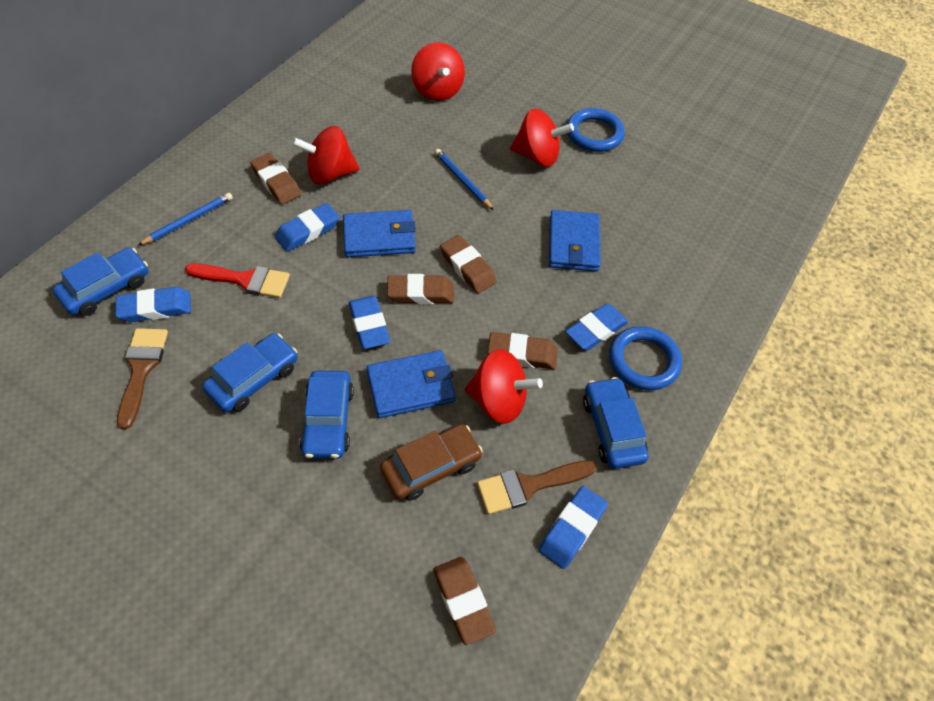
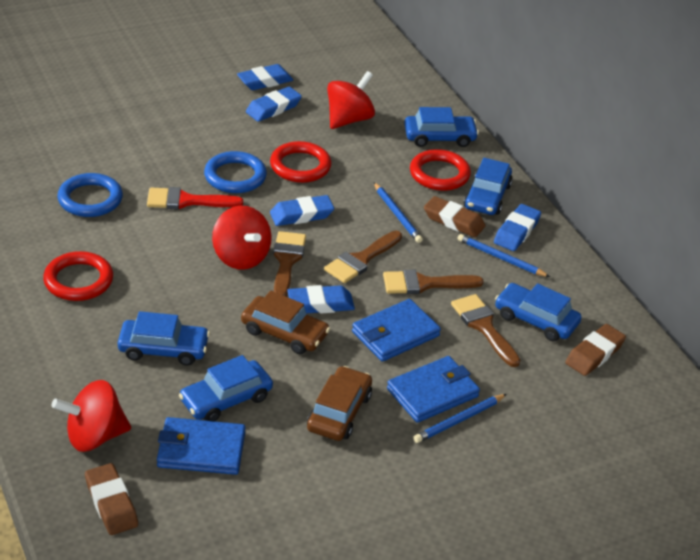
blue car: [53,248,149,316] [202,333,298,412] [299,371,354,459] [583,377,648,469] = 4 -> [118,311,210,366] [179,355,273,421] [404,107,479,147] [464,158,513,215] [495,283,582,341] = 5
blue pencil: [138,193,233,245] [435,149,493,210] = 2 -> [374,182,423,243] [413,394,507,443] [458,234,550,277] = 3
brown brush: [117,328,168,429] [477,460,596,514] = 2 -> [273,231,306,297] [324,231,402,283] [383,270,484,294] [451,294,520,367] = 4
brown car: [380,424,483,501] = 1 -> [241,291,330,354] [307,366,372,441] = 2
brown eraser: [250,153,302,205] [387,274,454,304] [433,557,496,645] [440,235,497,293] [488,332,558,369] = 5 -> [85,463,138,535] [424,196,486,237] [565,324,626,376] = 3
red ring: none = 0 -> [43,251,113,301] [270,141,331,183] [410,149,471,191] = 3
red spinning top: [292,126,360,184] [411,42,465,101] [465,349,543,424] [510,109,574,167] = 4 -> [52,380,131,452] [212,206,272,270] [327,71,375,129] = 3

